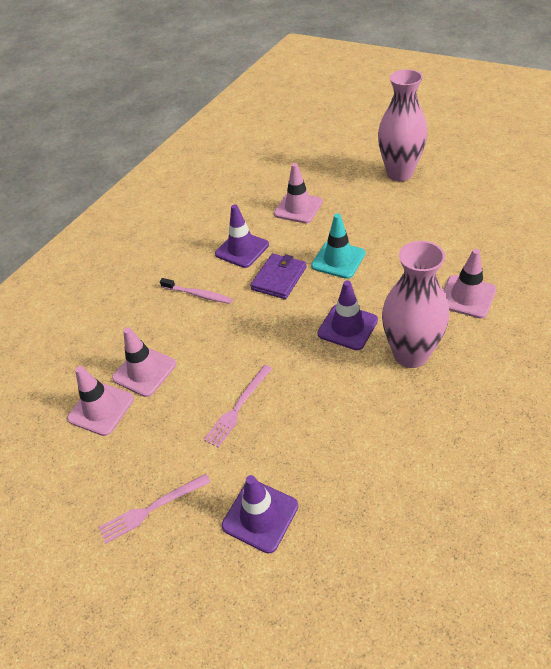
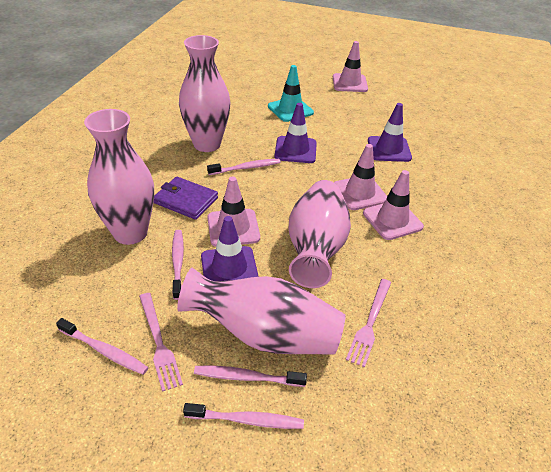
pink toothbrush: [160,278,233,304] = 1 -> [56,318,149,375] [172,230,184,300] [183,403,304,429] [194,366,307,387] [207,159,281,175] = 5
pink vase: [378,69,427,181] [382,241,449,368] = 2 -> [84,109,154,245] [177,268,346,355] [179,35,230,152] [289,180,351,288] = 4

